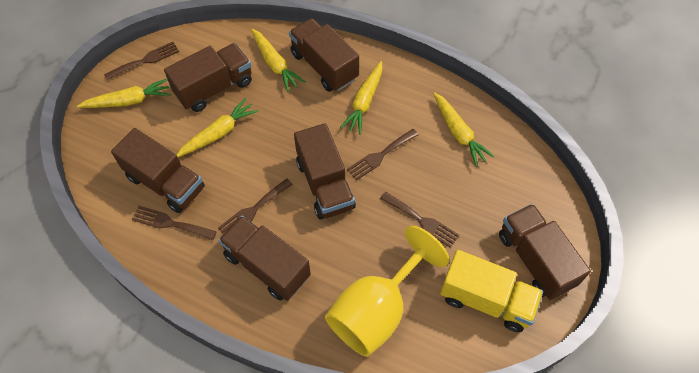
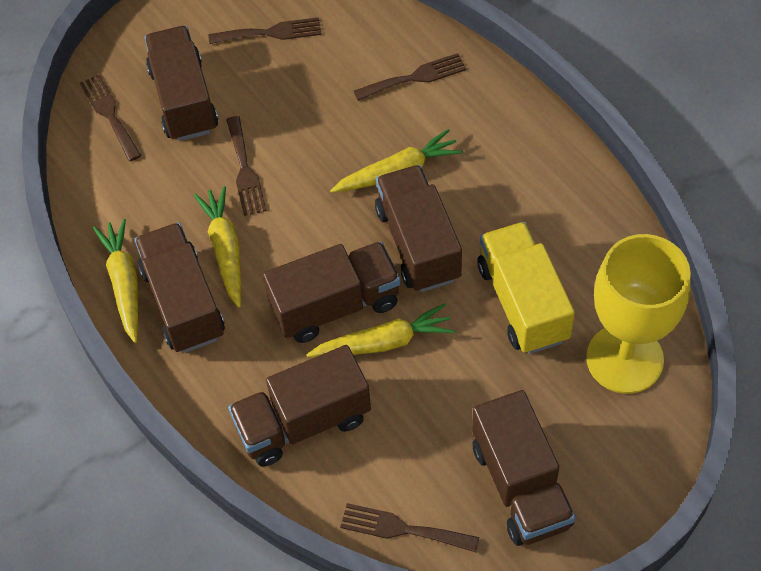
yellow carrot: [77,79,171,108] [177,98,258,157] [251,29,306,92] [340,61,383,135] [433,92,495,167] = 5 -> [93,219,138,343] [194,186,241,308] [306,303,455,357] [330,129,463,193] = 4

